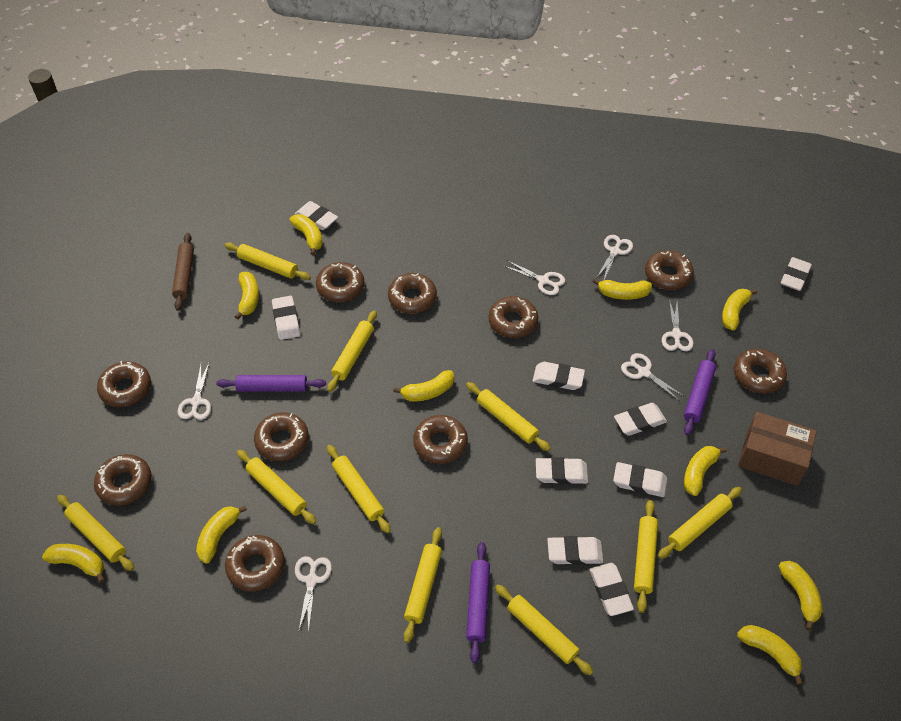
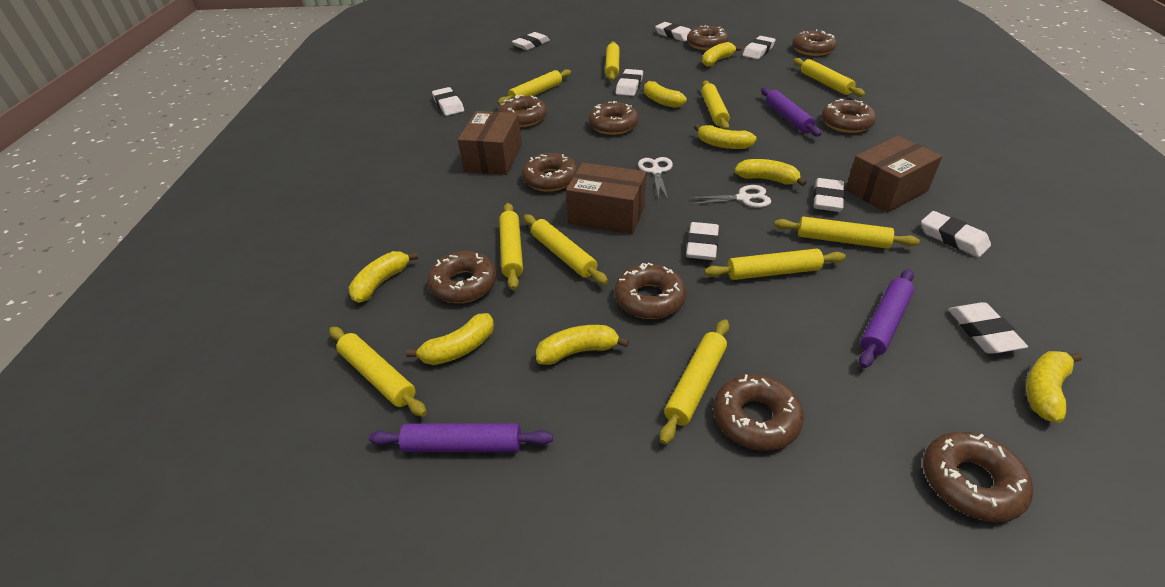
brown box: [738,412,817,486] = 1 -> [458,111,522,175] [566,163,646,234] [846,136,942,213] = 3
brown rolling pin: [172,233,194,311] = 1 -> none = 0
white scissors: [178,363,211,420] [295,556,332,633] [504,261,565,295] [597,235,633,280] [621,353,685,401] [662,300,693,351] = 6 -> [638,157,673,199] [689,185,771,208] = 2
yellow banana: [42,544,105,583] [196,506,247,563] [235,272,259,320] [290,214,323,255] [394,370,454,402] [593,278,652,300] [684,446,727,496] [722,289,757,330] [737,625,803,685] [778,561,823,631] = 10 -> [349,251,418,303] [406,313,494,365] [536,325,629,365] [644,80,686,108] [694,124,757,149] [702,42,741,67] [734,159,807,186] [1026,351,1082,423] = 8

